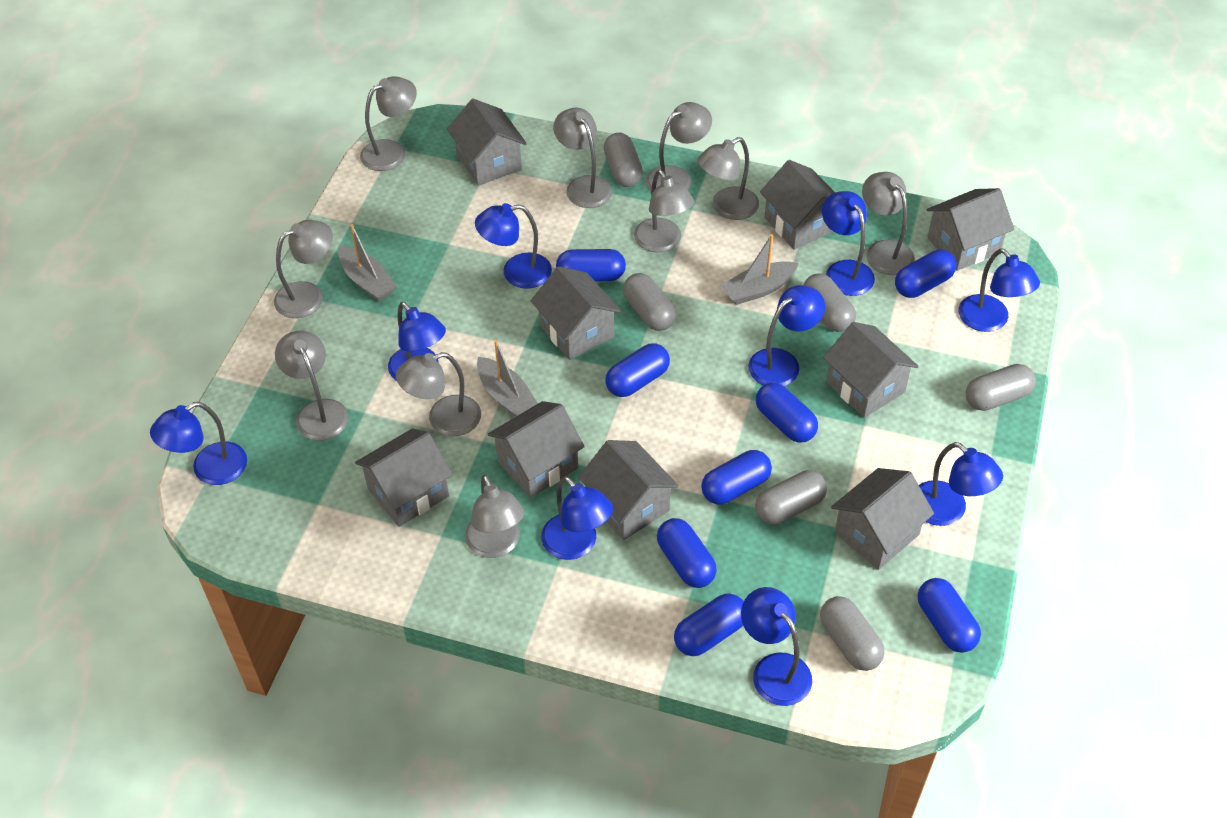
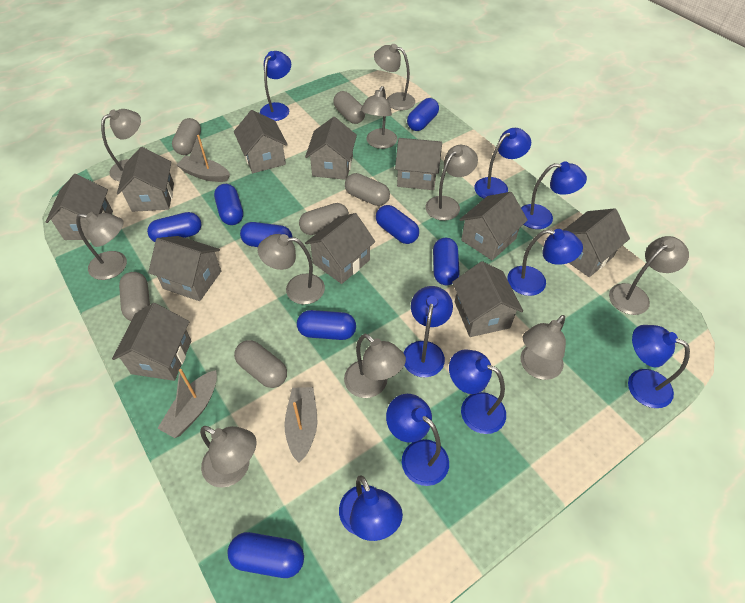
grey house: [355,428,452,527] [447,99,527,186] [488,401,585,498] [531,266,621,360] [578,440,679,540] [760,160,835,250] [823,322,919,418] [831,468,934,570] [927,188,1014,271] = 9 -> [46,174,113,240] [112,303,191,381] [117,147,174,212] [148,236,221,301] [234,110,288,173] [305,117,357,180] [305,213,375,284] [395,138,442,190] [452,261,523,337] [459,192,528,260] [564,208,630,277] = 11

